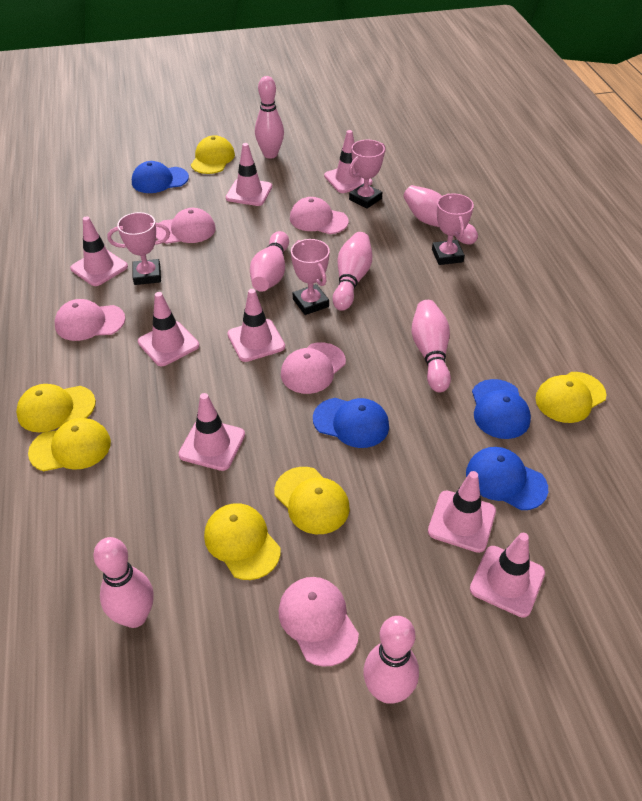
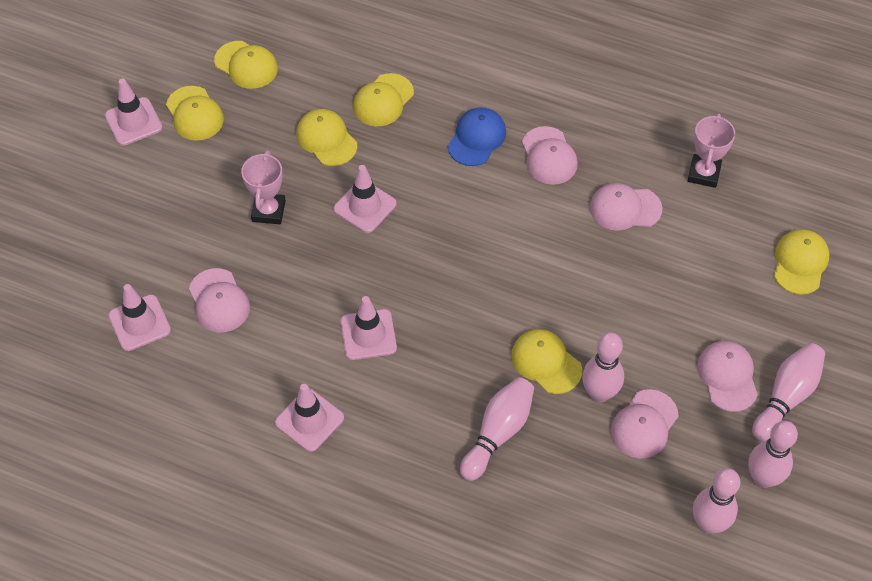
blue cap: [132,161,189,193] [313,398,389,448] [466,447,548,510] [472,379,531,439] = 4 -> [448,107,506,166] = 1
pink bowling pin: [93,537,154,628] [250,231,289,292] [255,76,284,159] [332,232,372,311] [363,616,419,704] [403,185,478,244] [411,300,451,392] = 7 -> [460,377,534,481] [582,332,624,402] [693,468,740,534] [748,421,798,488] [752,343,825,442] = 5
pink traffic cone: [70,216,128,286] [138,292,199,366] [178,393,245,471] [226,143,272,206] [227,289,285,362] [324,130,372,193] [428,471,496,553] [470,533,545,618] = 8 -> [105,78,163,146] [109,284,171,351] [275,384,344,452] [333,165,397,233] [341,296,397,360] = 5
pink trophy: [107,212,170,285] [291,239,330,315] [349,140,386,209] [432,194,474,265] = 4 -> [241,150,286,224] [688,113,735,188] = 2

